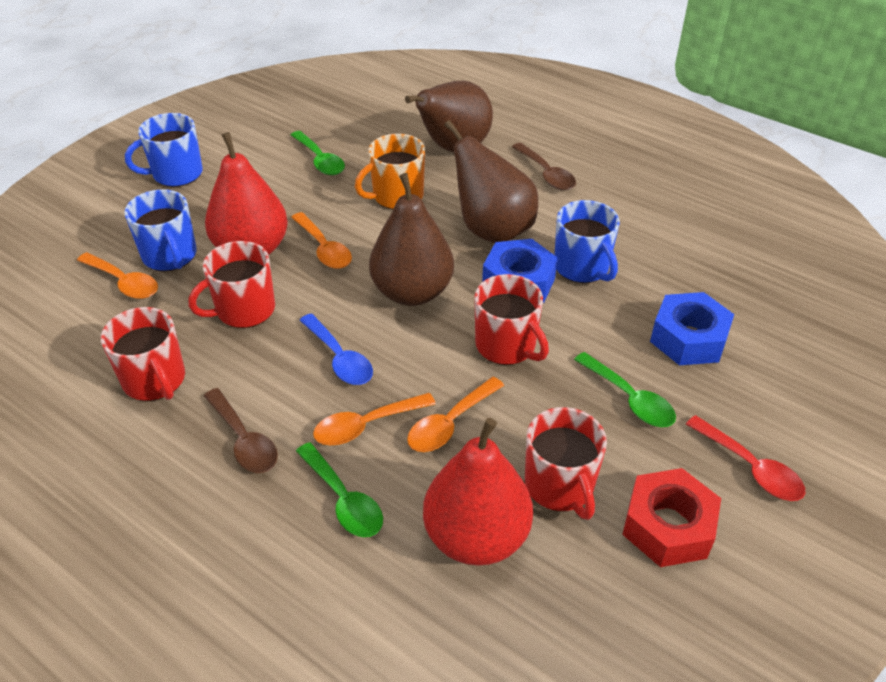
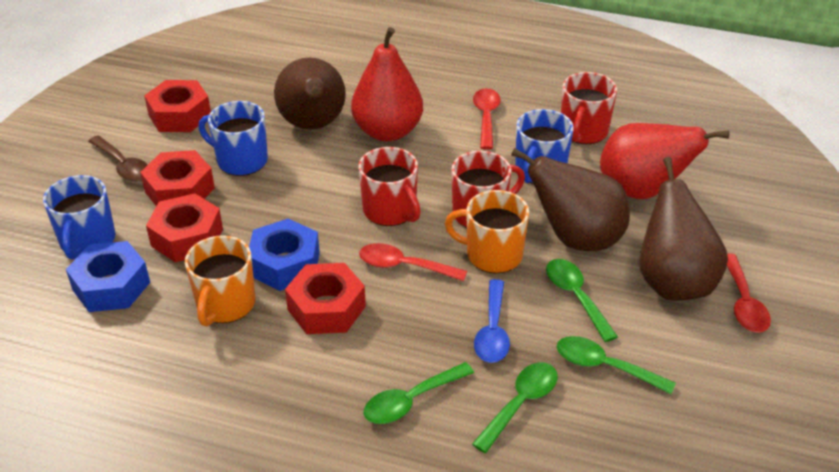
brown spoon: [204,388,278,473] [512,143,576,190] = 2 -> [88,136,148,182] = 1
green spoon: [291,131,345,175] [296,442,383,537] [574,352,676,427] = 3 -> [364,362,474,424] [472,362,558,453] [546,259,618,342] [557,336,676,394] = 4
orange mug: [355,134,425,209] = 1 -> [185,235,255,326] [445,190,529,273] = 2
orange spoon: [77,252,158,299] [291,212,352,269] [313,393,436,445] [407,377,504,452] = 4 -> none = 0
red mug: [101,307,185,401] [188,241,275,328] [474,274,549,365] [525,407,607,520] = 4 -> [358,147,421,226] [451,151,525,228] [561,72,617,144] = 3
red nut: [622,468,721,567] = 1 -> [140,150,215,206] [144,80,211,132] [146,193,223,262] [285,263,366,334] = 4
red spoon: [686,415,805,501] = 1 -> [359,243,467,281] [473,88,501,150] [727,253,771,333] = 3

